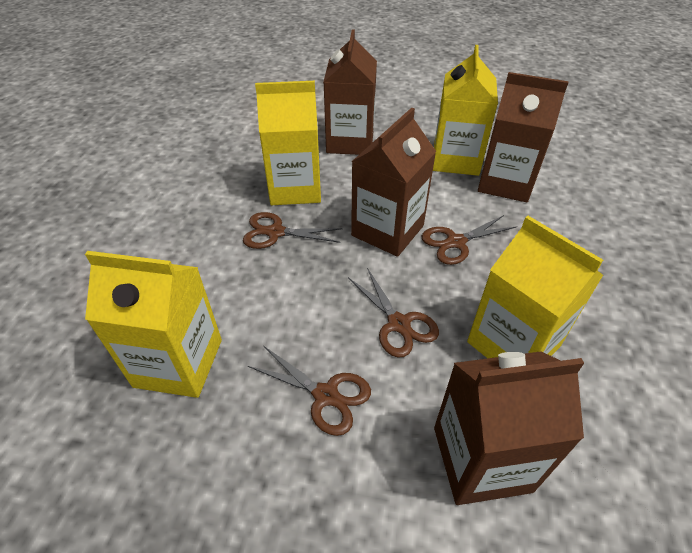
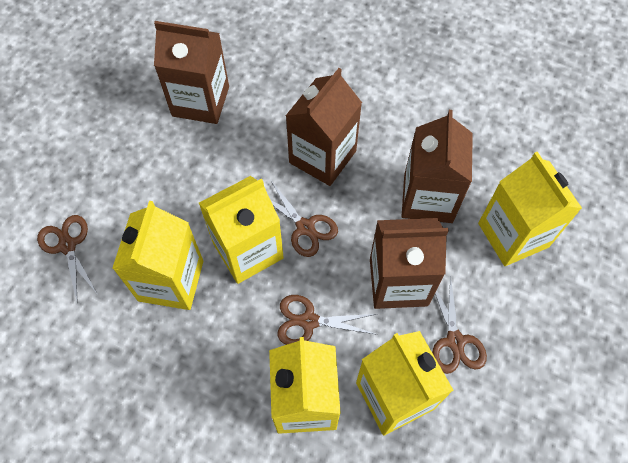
yellow carton: [85,251,222,398] [255,81,321,205] [433,45,498,176] [467,216,604,358] = 4 -> [112,201,203,310] [199,176,284,284] [269,337,341,434] [356,331,454,436] [478,152,582,266] = 5

